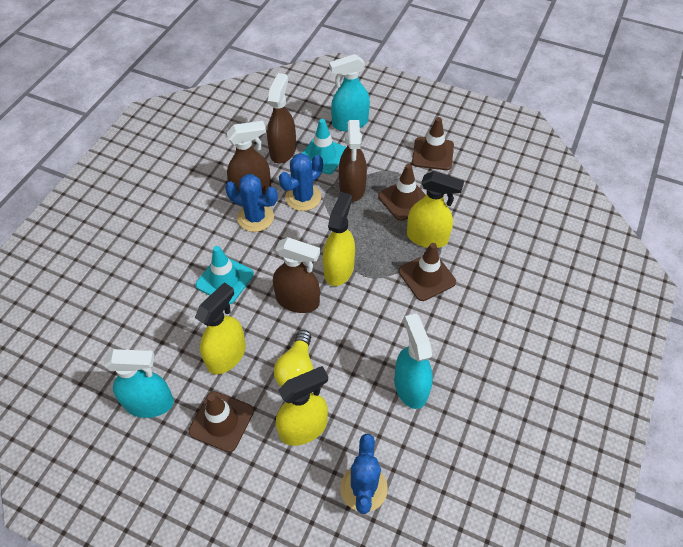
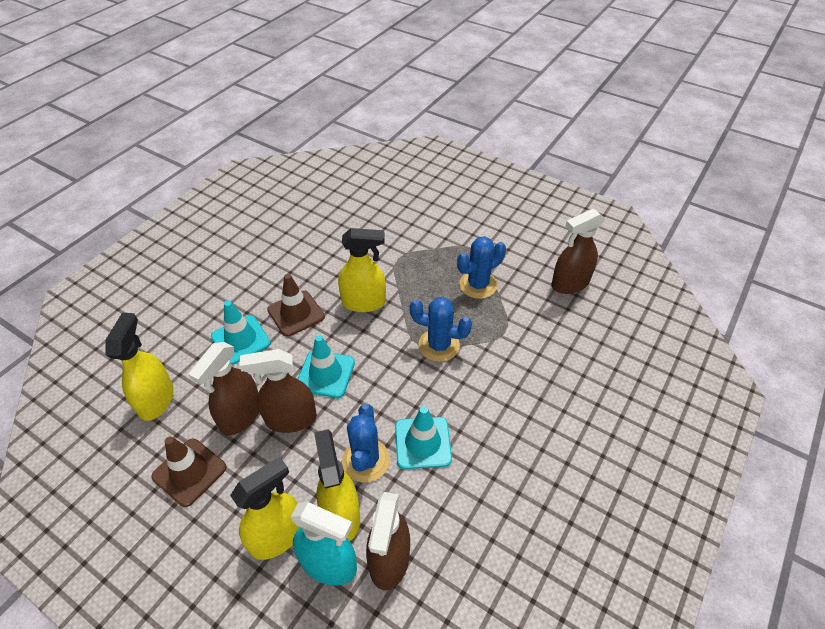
brown traffic cone: [188,391,254,452] [378,164,426,221] [399,243,456,301] [412,117,454,170] = 4 -> [151,437,227,507] [267,274,325,337] = 2
turquoise spray bottle: [104,349,174,418] [329,54,370,131] [394,314,433,409] = 3 -> [291,502,357,585] = 1
turquoise traffic cone: [196,246,254,304] [302,119,346,174] = 2 -> [211,301,271,365] [298,335,355,398] [395,406,452,469] = 3
yellow light bulb: [274,330,313,386] = 1 -> none = 0

